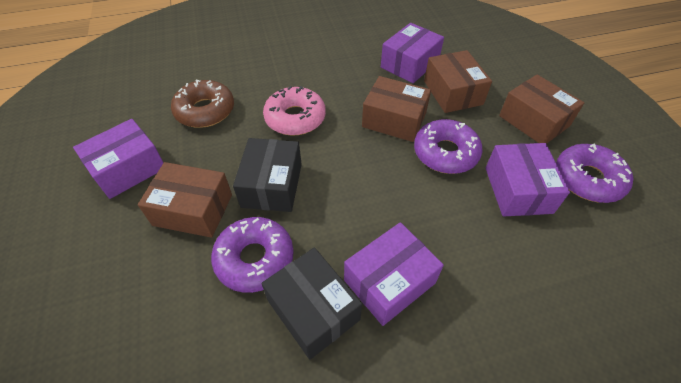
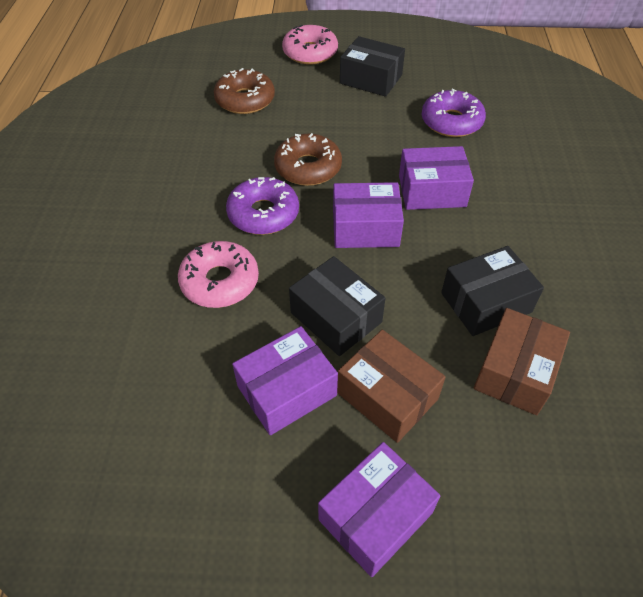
black box: [233,138,302,212] [261,247,362,360] = 2 -> [289,256,385,356] [340,36,405,97] [441,246,544,336] = 3
brown box: [138,162,232,238] [362,76,431,142] [424,50,492,113] [499,75,584,144] = 4 -> [337,330,446,443] [474,308,570,415] = 2
brown donut: [171,79,234,128] = 1 -> [214,68,275,114] [274,133,342,186] = 2
pink donut: [263,86,326,136] = 1 -> [178,241,259,308] [282,25,338,65] = 2
purple donut: [211,217,294,293] [414,119,483,174] [556,144,633,203] = 3 -> [226,177,299,235] [422,88,486,137] = 2

